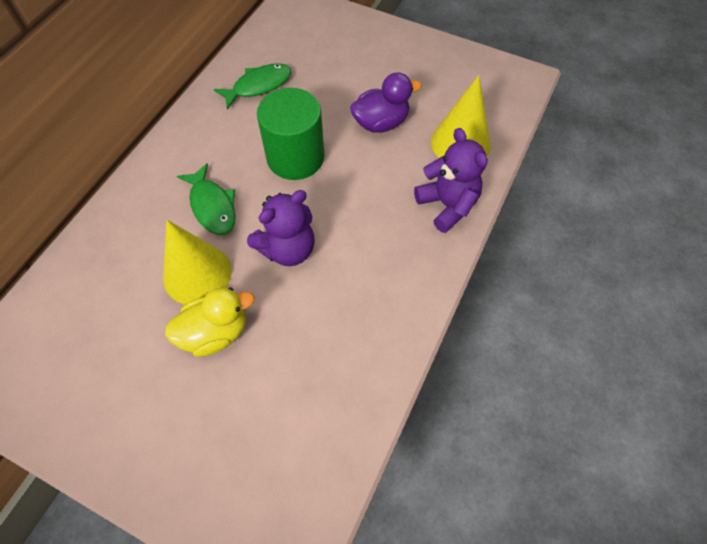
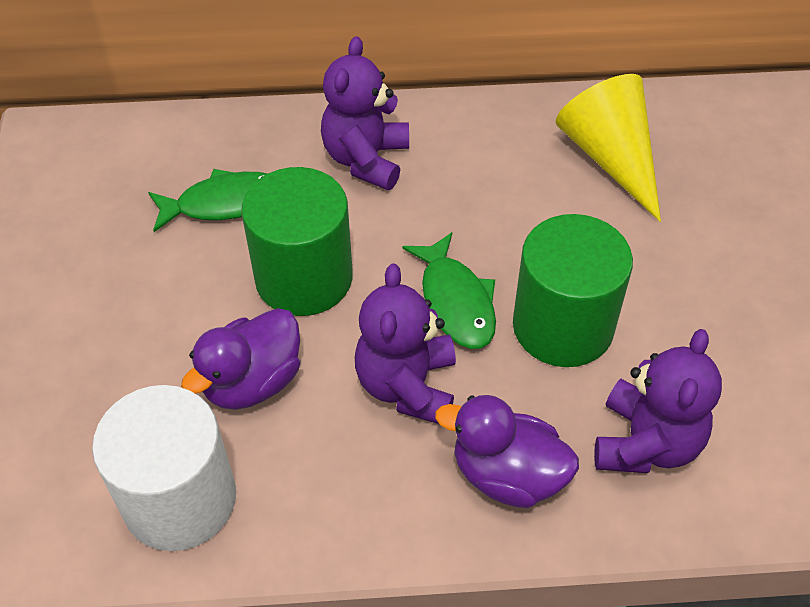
green cylinder: [257,88,324,180] = 1 -> [241,167,353,316] [513,214,633,367] = 2
purple duck: [350,72,422,133] = 1 -> [181,308,300,410] [435,395,579,508] = 2
purple teddy bear: [247,190,315,266] [414,128,488,233] = 2 -> [321,36,409,190] [355,264,456,424] [594,329,722,473] = 3
white cylinder: none = 0 -> [92,385,236,551] = 1
yellow cone: [163,220,231,305] [431,75,491,158] = 2 -> [555,74,661,222] = 1
yellow duck: [165,288,254,357] = 1 -> none = 0

